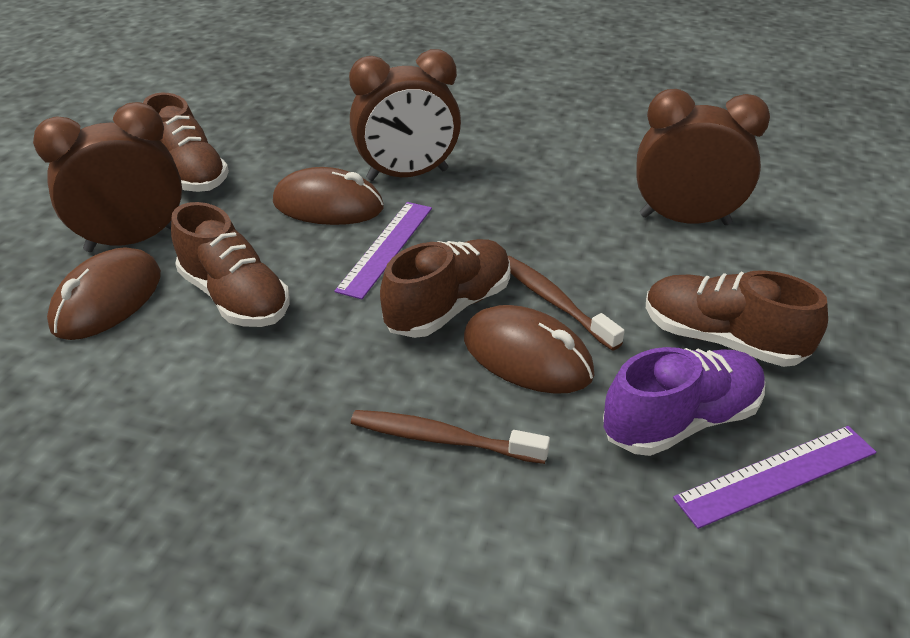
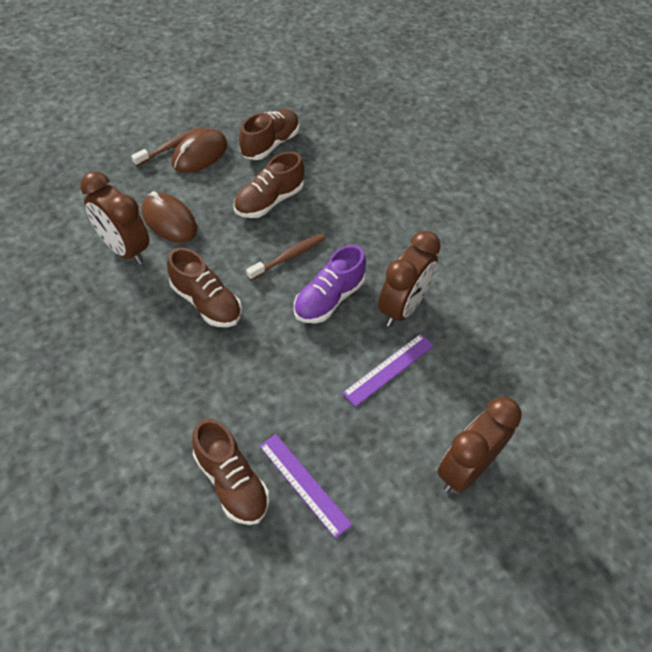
brown mouse: [47,247,161,340] [273,167,384,225] [464,305,594,394] = 3 -> [142,191,197,243] [172,129,227,173] = 2

